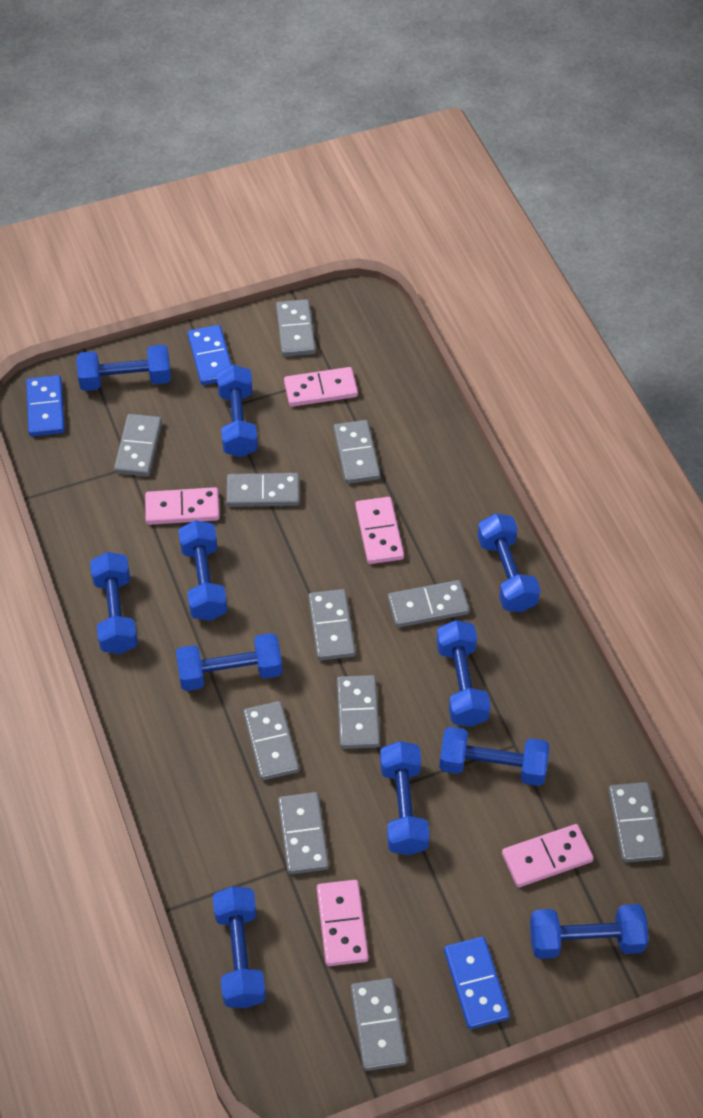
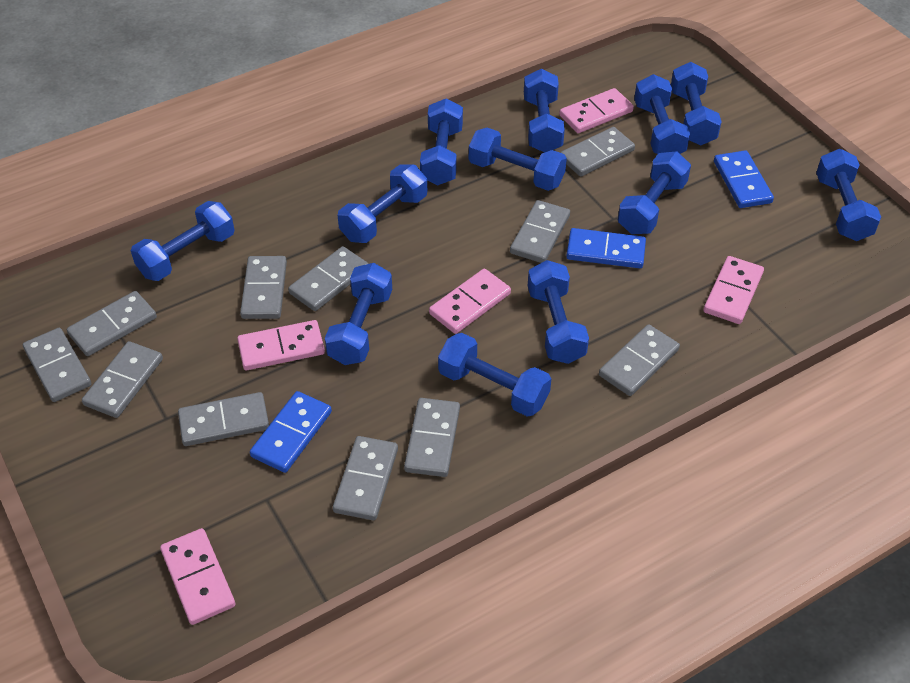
blue dumbbell: [76,345,171,391] [90,552,138,654] [176,633,282,691] [178,520,228,621] [213,886,266,1008] [217,365,258,457] [380,741,430,855] [436,620,491,727] [439,727,549,786] [477,513,540,612] [530,904,648,959] = 11 -> [131,201,235,281] [325,263,392,365] [338,164,427,243] [420,98,463,186] [438,333,551,417] [469,127,567,191] [524,69,565,152] [528,260,589,364] [618,151,691,234] [634,74,690,154] [671,62,721,145] [816,149,881,241] = 12

